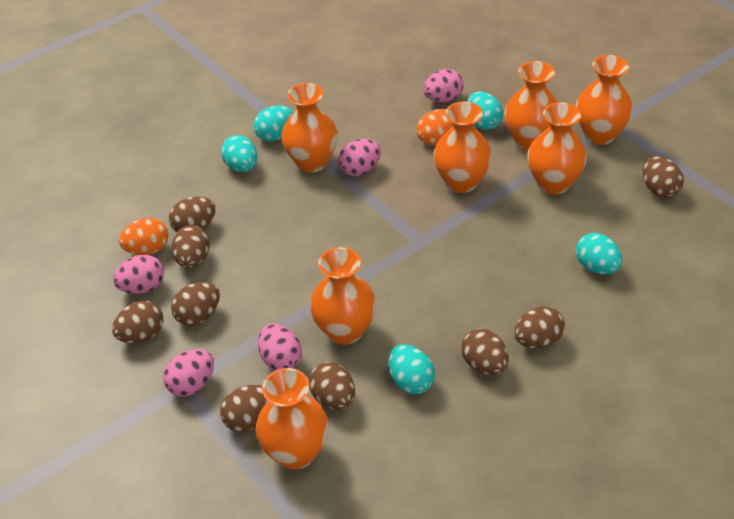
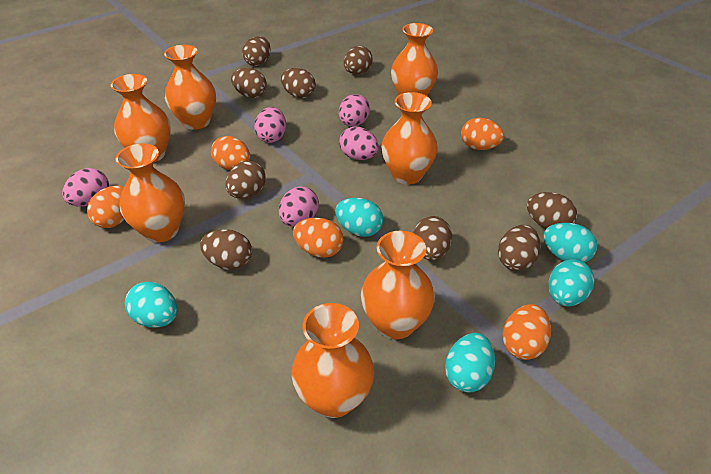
orange egg: [119,218,168,255] [416,109,454,145] = 2 -> [87,186,124,228] [211,136,250,170] [293,218,343,258] [461,118,504,150] [502,304,551,360] = 5

